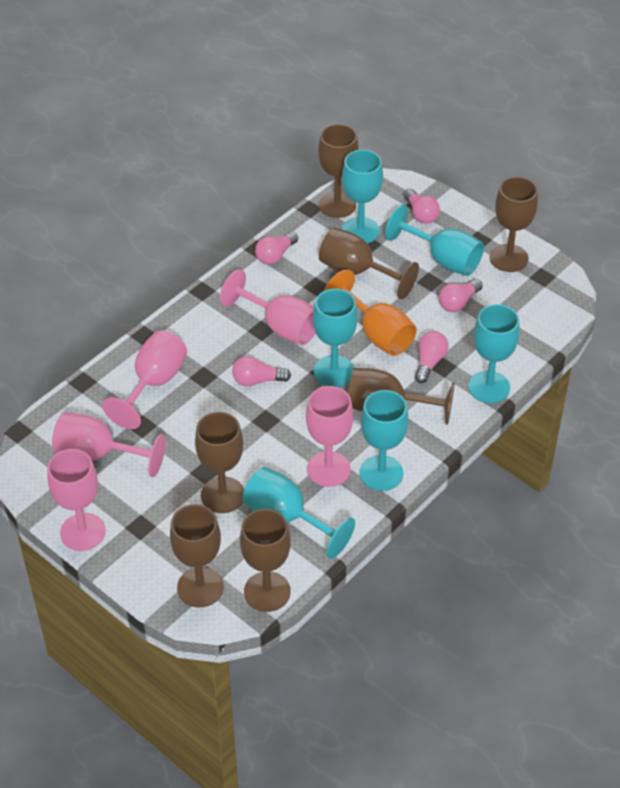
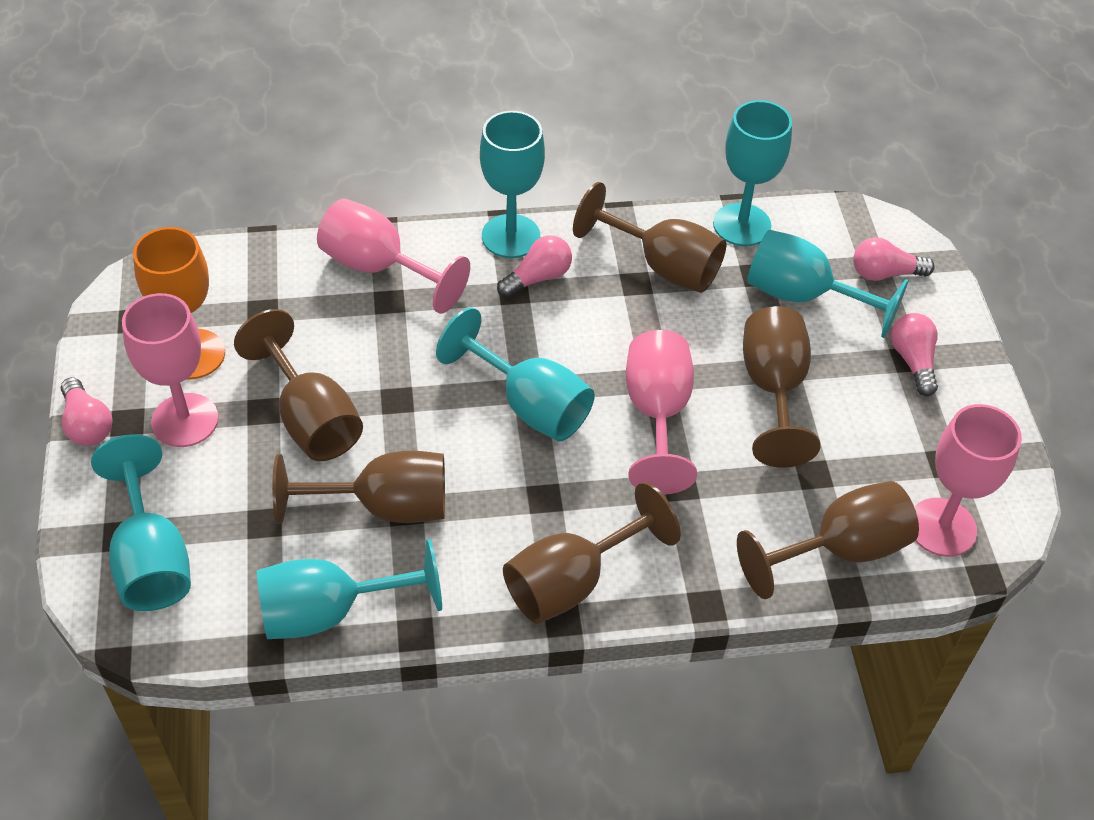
brown goblet: [170,504,224,607] [195,412,244,513] [240,509,291,612] [318,124,359,218] [319,228,419,299] [348,368,455,425] [490,177,538,272] = 7 -> [234,309,363,461] [272,451,445,524] [503,482,681,624] [573,182,726,293] [737,481,919,599] [743,306,821,468] = 6
pink goblet: [47,449,106,551] [52,412,166,477] [102,330,187,429] [220,269,316,345] [306,386,353,487] = 5 -> [122,293,218,447] [317,199,470,314] [626,330,697,495] [914,404,1022,557] = 4
pink light bulb: [232,356,291,387] [255,232,298,265] [404,189,440,224] [415,331,449,383] [439,279,483,312] = 5 -> [61,377,113,446] [497,235,572,298] [853,237,935,281] [891,313,938,396] = 4

